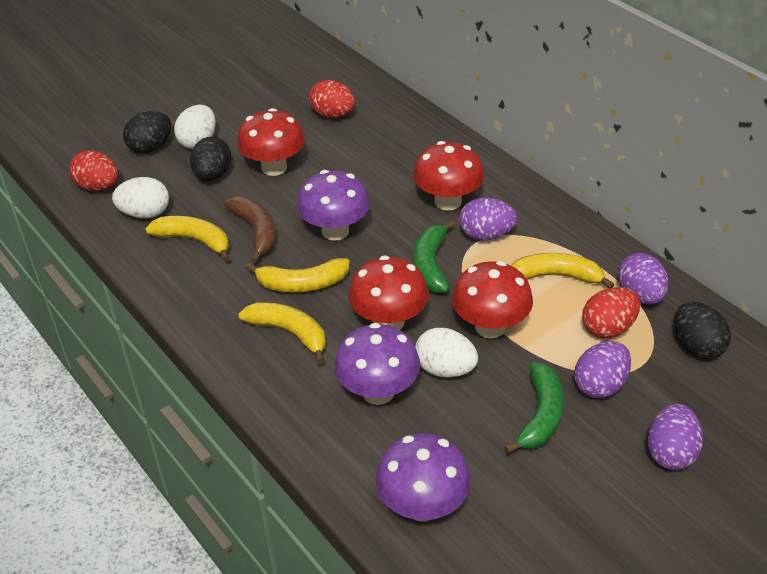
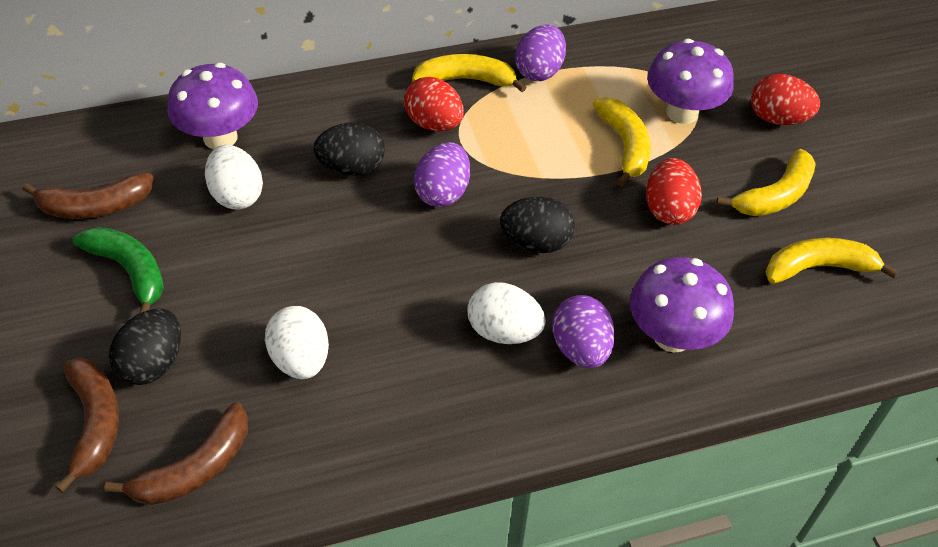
brown banana: [224,196,276,263] = 1 -> [23,173,153,219] [55,358,119,493] [104,402,248,505] = 3
green banana: [414,220,455,293] [504,362,564,453] = 2 -> [72,227,164,314] = 1
purple egg: [459,198,517,240] [574,341,631,398] [618,253,669,305] [647,404,703,470] = 4 -> [414,142,470,207] [515,25,566,81] [552,295,615,368] = 3
red mushroom: [237,108,305,176] [348,255,429,330] [413,141,484,211] [452,261,533,338] = 4 -> none = 0

